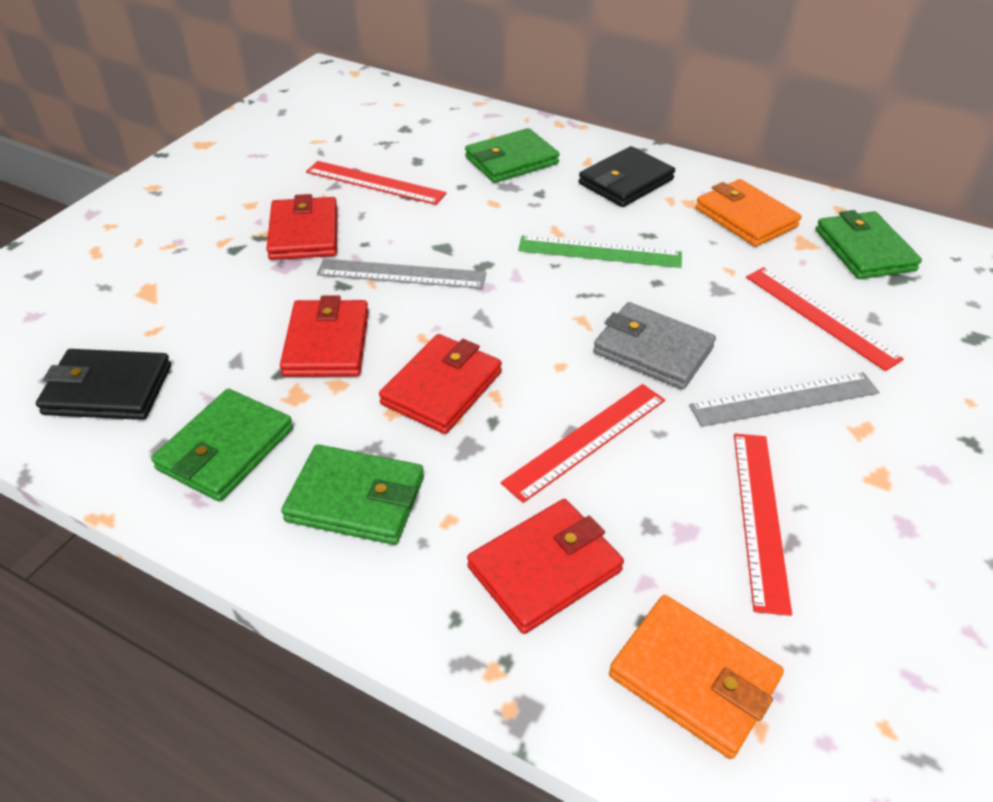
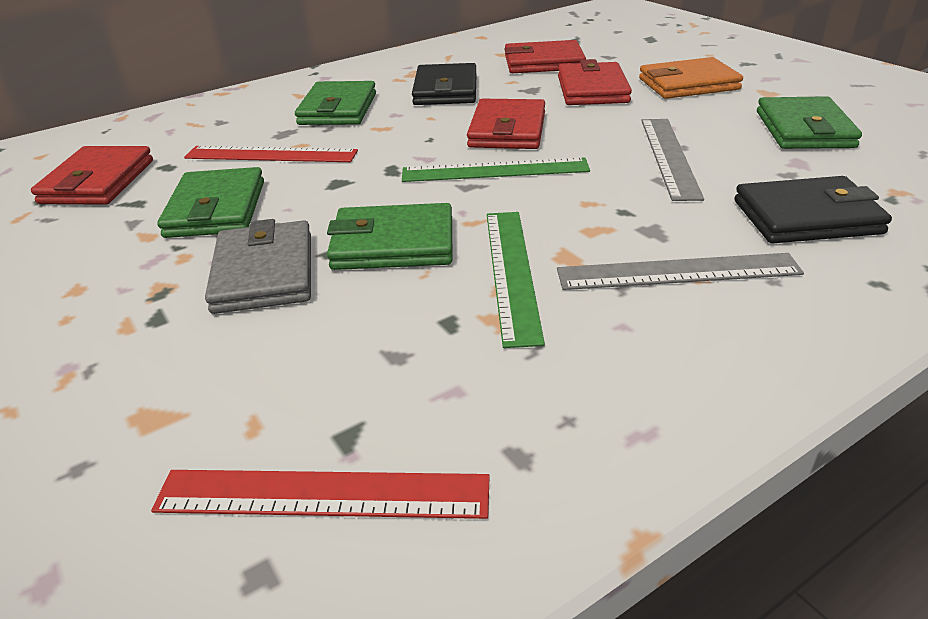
green ruler: [518,236,682,268] = 1 -> [402,157,590,182] [487,212,545,348] = 2
orange wallet: [609,595,784,759] [696,179,801,247] = 2 -> [639,57,743,99] = 1
red ruler: [306,161,447,205] [501,384,665,503] [734,434,792,616] [746,267,904,371] = 4 -> [151,470,490,519] [184,146,358,162] = 2

